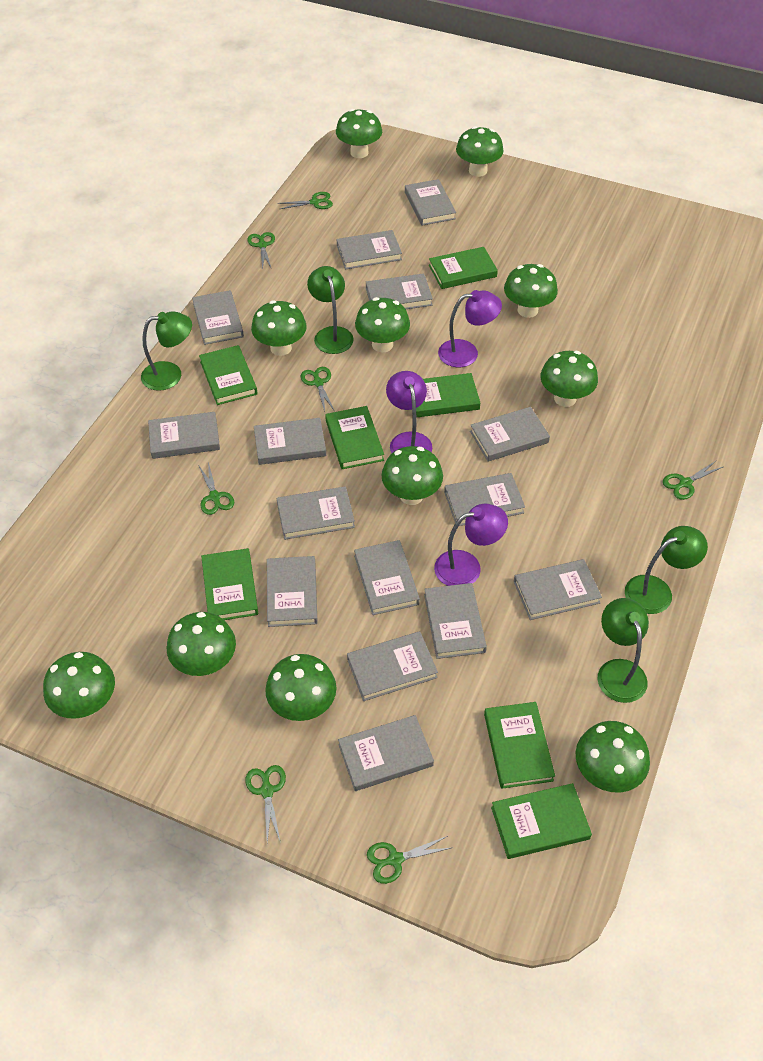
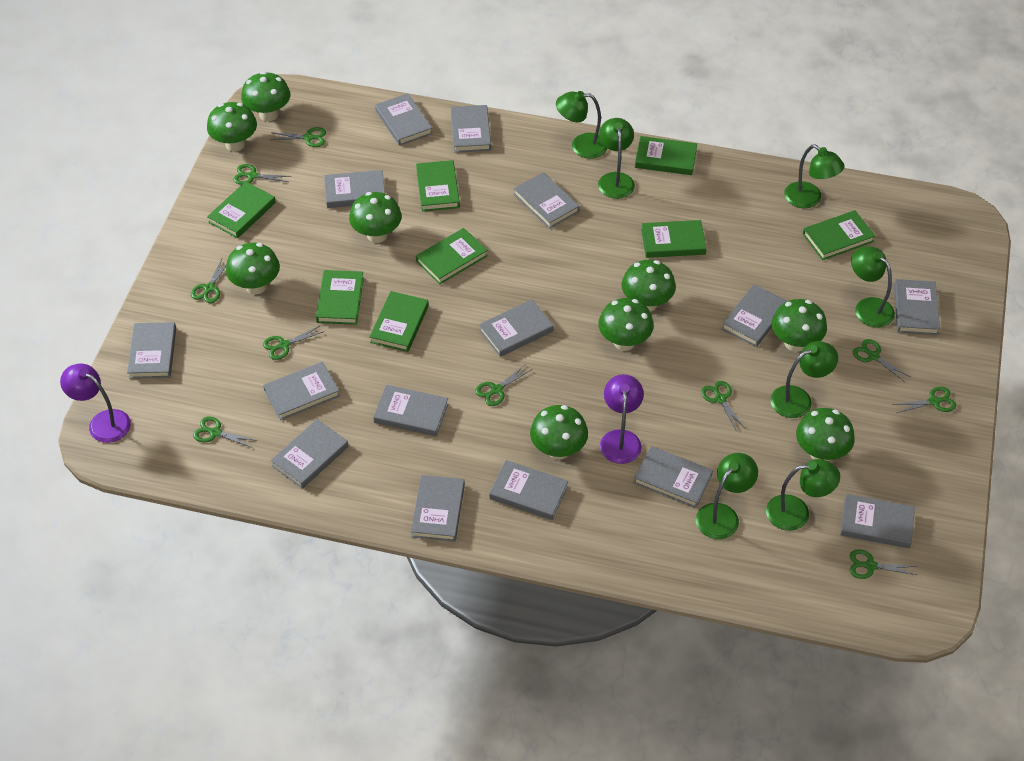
green book: [199,345,258,405] [201,548,258,620] [325,406,384,469] [416,373,480,418] [429,247,498,289] [484,702,555,789] [491,783,592,859] = 7 -> [207,181,276,238] [316,270,364,325] [370,291,429,352] [416,160,460,211] [416,228,488,285] [635,136,697,175] [641,220,707,258] [803,210,875,260] = 8
green lamp: [141,311,192,391] [307,266,354,354] [598,598,649,703] [625,526,708,614] = 4 -> [556,91,608,159] [598,118,635,199] [696,453,758,539] [766,459,840,531] [770,341,838,418] [784,145,845,208] [851,247,895,328] = 7
green mushroom: [43,652,115,719] [166,612,236,676] [251,300,307,356] [265,654,337,721] [336,109,382,158] [355,297,410,353] [381,446,443,505] [456,126,504,177] [504,264,558,318] [540,351,598,407] [575,721,650,793] = 11 -> [207,102,257,152] [226,243,280,295] [241,72,290,121] [349,192,402,243] [530,405,588,460] [598,298,654,351] [622,260,676,312] [772,299,827,352] [796,408,855,461] = 9
green scissors: [199,462,234,515] [245,765,286,843] [247,232,275,270] [278,192,333,209] [300,367,334,412] [367,836,451,884] [663,461,723,500] = 7 -> [191,259,227,303] [193,416,258,448] [233,164,291,185] [263,326,323,360] [270,127,326,147] [475,365,532,406] [701,381,746,432] [850,549,917,579] [853,339,910,382] [892,386,956,413] = 10
purple lamp: [386,371,432,453] [434,504,508,586] [438,290,502,367] = 3 -> [60,364,131,443] [600,374,644,464] = 2

